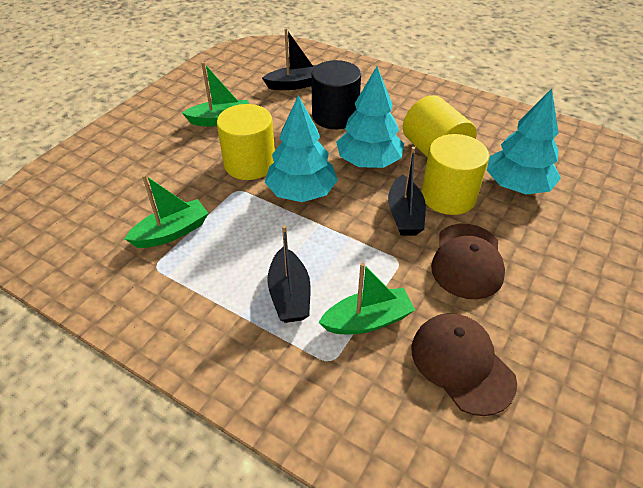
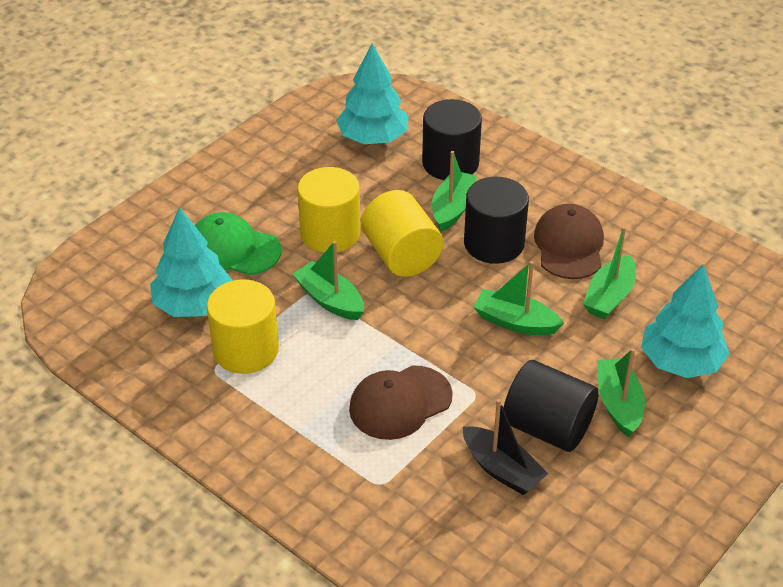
black boat: [262,28,316,90] [267,225,310,323] [388,147,426,236] = 3 -> [463,399,548,495] = 1
black cylinder: [311,60,361,129] = 1 -> [422,99,482,180] [464,177,529,264] [504,360,599,452] = 3
green boat: [125,174,209,248] [182,62,249,126] [319,263,415,334] = 3 -> [292,241,364,320] [432,151,477,232] [473,261,564,335] [583,226,636,319] [597,348,645,437] = 5
green cap: none = 0 -> [195,212,281,275] = 1

